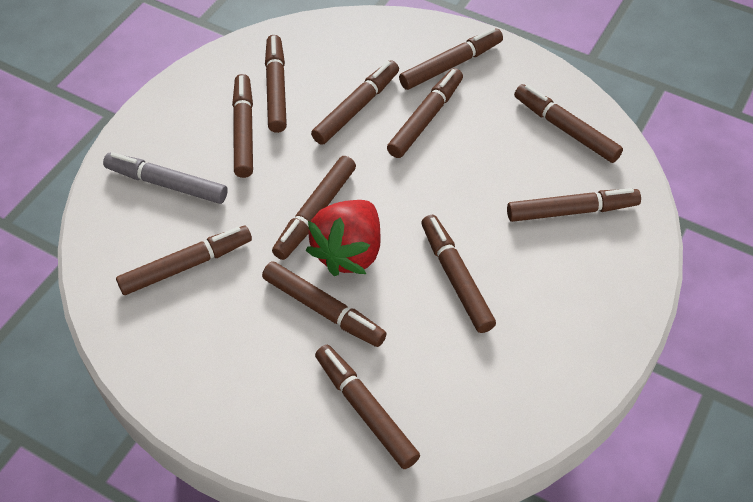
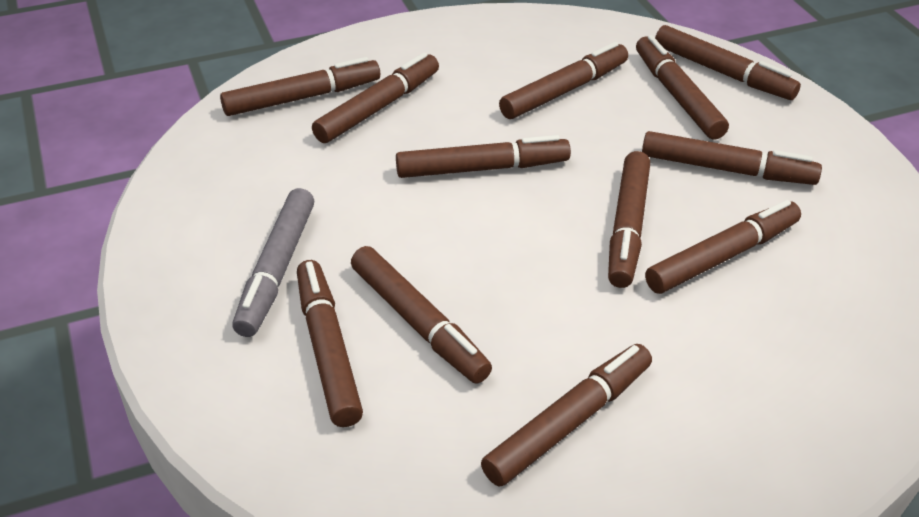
red strawberry: [306,200,380,276] = 1 -> none = 0

